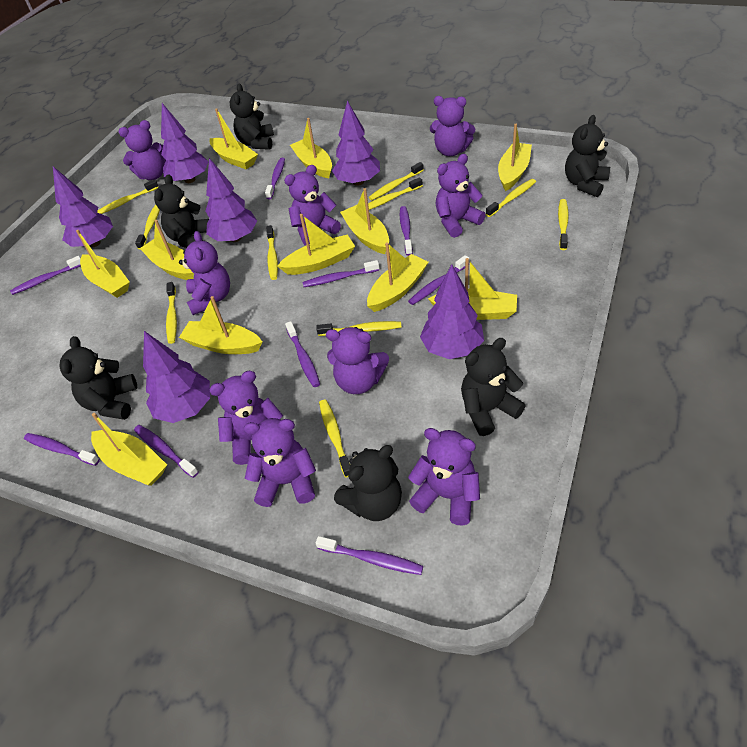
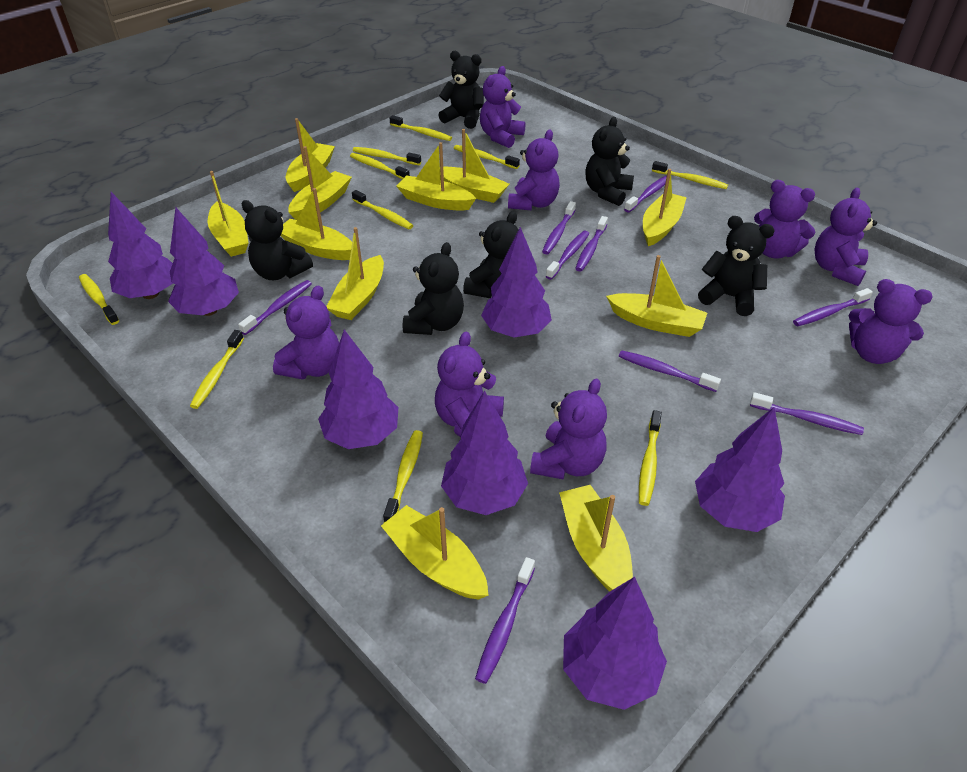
purple teddy bear: [119,120,166,180] [179,231,230,315] [209,371,283,465] [244,418,316,507] [284,165,341,246] [326,327,389,394] [408,428,480,526] [430,96,475,156] [436,154,485,238] = 9 -> [273,285,339,380] [435,332,504,437] [480,66,526,148] [508,130,560,211] [530,378,607,480] [754,180,815,259] [815,188,877,286] [849,279,933,364] = 8
purple tree: [53,166,113,247] [143,331,210,423] [161,103,209,183] [206,158,257,242] [332,101,380,186] [420,264,484,359] = 6 -> [108,192,173,299] [168,208,239,316] [318,330,398,449] [441,390,528,515] [481,227,552,337] [563,577,667,710] [695,407,785,532] = 7

